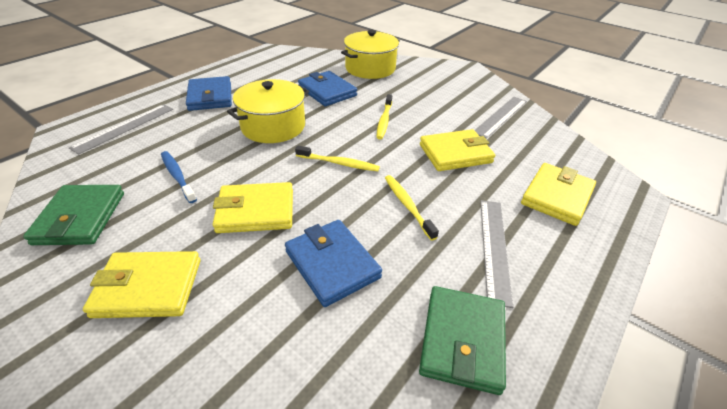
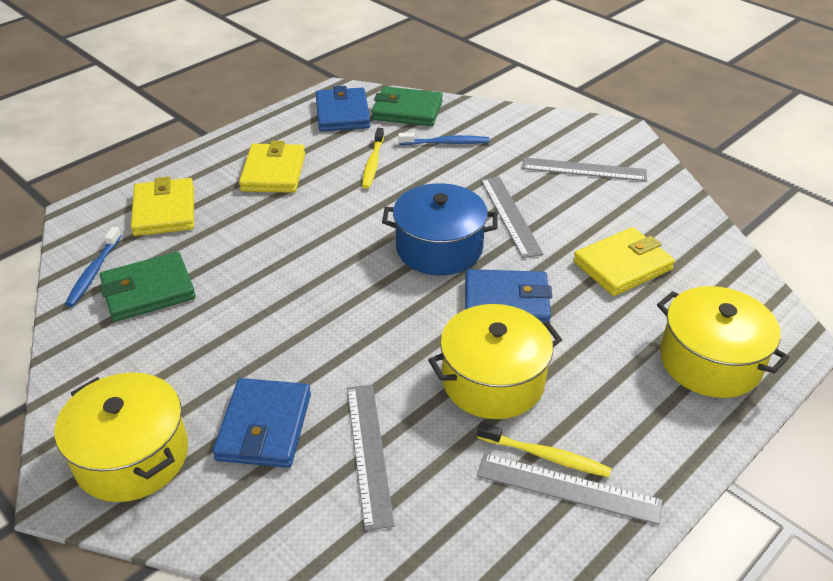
blue pot: none = 0 -> [382,183,498,275] = 1
blue toothbrush: [161,151,197,203] = 1 -> [65,227,122,307] [398,133,490,145] = 2
grey ruler: [69,104,173,155] [475,97,527,139] [480,200,513,308] = 3 -> [347,385,395,531] [477,454,663,525] [481,177,543,258] [522,157,647,181] = 4
yellow pot: [227,79,309,143] [341,30,400,79] = 2 -> [54,373,188,502] [428,304,562,419] [657,286,789,398] = 3
yellow toothbrush: [295,145,380,171] [376,94,392,139] [385,175,439,241] = 3 -> [362,128,384,189] [477,422,612,477] = 2
yellow wallet: [83,251,200,318] [213,182,293,233] [420,129,495,171] [521,163,596,226] = 4 -> [131,177,194,236] [239,141,305,193] [573,227,675,296] = 3

